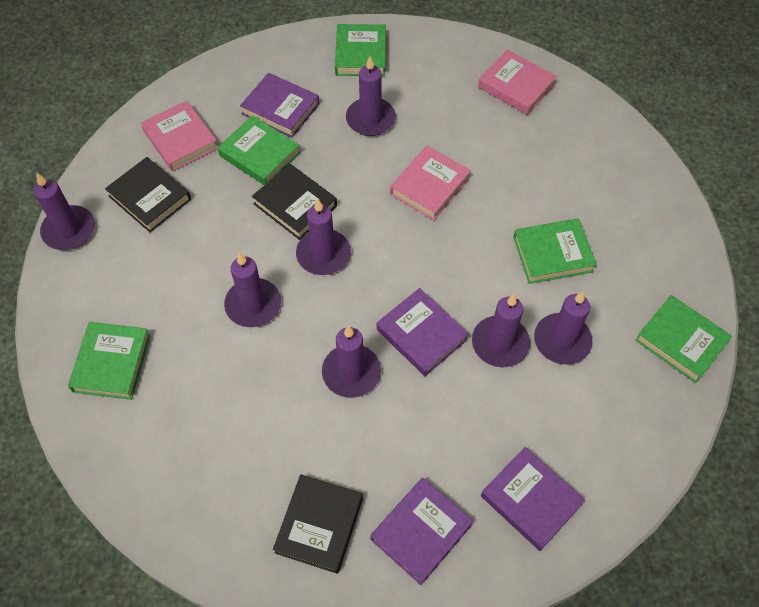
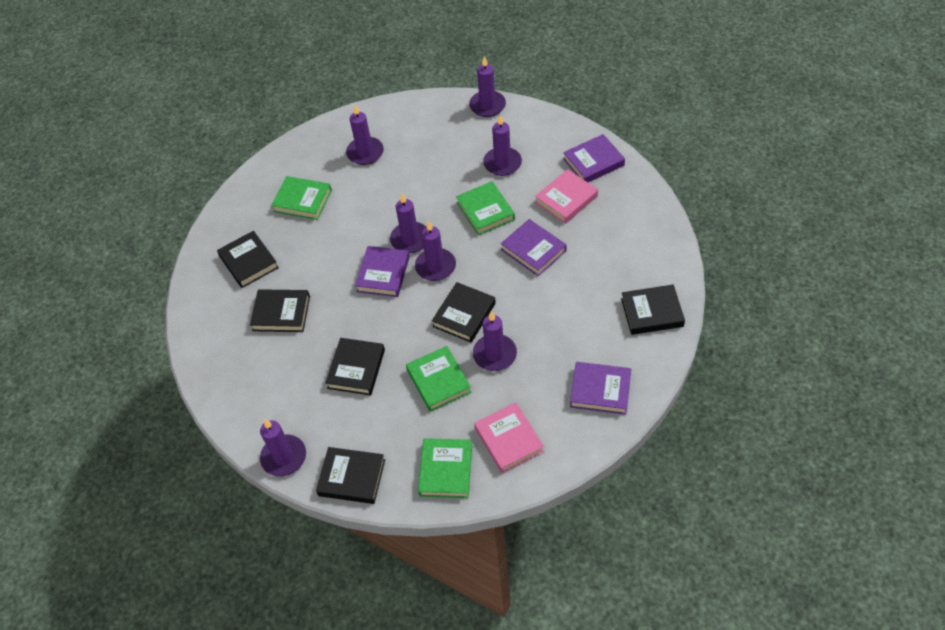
black book: [105,157,191,232] [252,164,337,240] [273,474,363,574] = 3 -> [217,231,279,288] [250,289,310,332] [316,447,385,504] [325,338,385,396] [432,282,496,343] [621,285,685,335] = 6
green book: [68,322,150,400] [217,115,300,185] [335,24,386,76] [513,218,597,284] [635,295,732,383] = 5 -> [271,176,332,220] [406,346,472,412] [418,438,472,498] [456,181,515,236] = 4
pink book: [141,101,217,172] [390,146,471,220] [478,50,557,115] = 3 -> [474,402,544,473] [535,169,598,224] = 2

